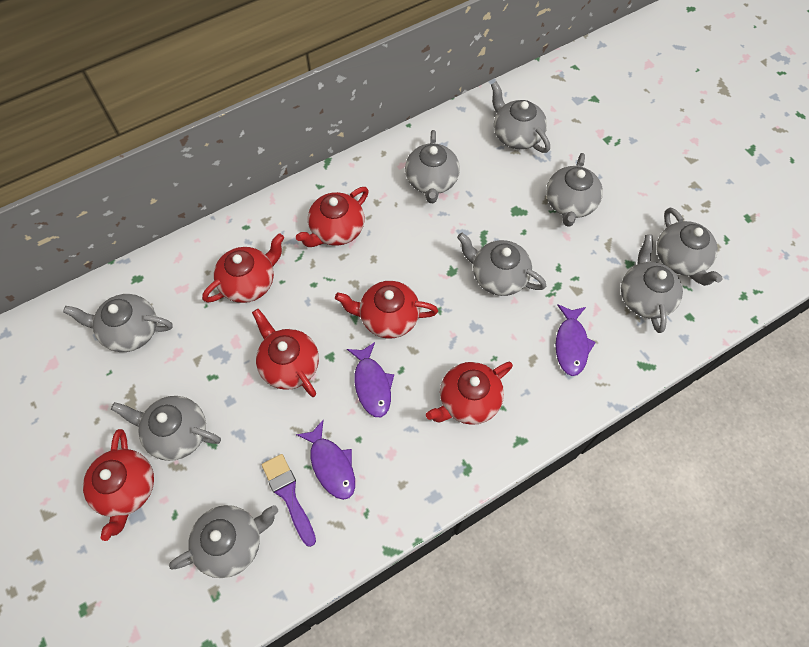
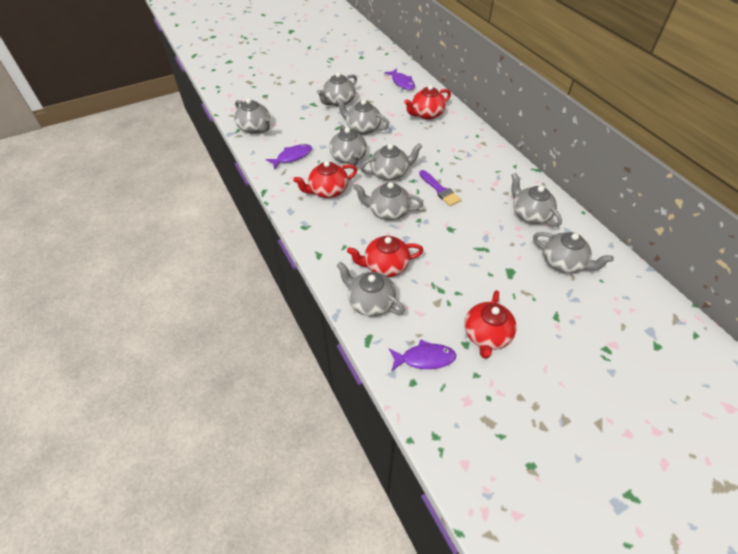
red teapot: [83,429,154,541] [202,233,284,303] [252,309,319,397] [296,187,369,247] [335,281,438,339] [426,362,513,425] = 6 -> [293,161,357,198] [347,236,424,277] [404,85,451,120] [464,290,517,359] = 4

